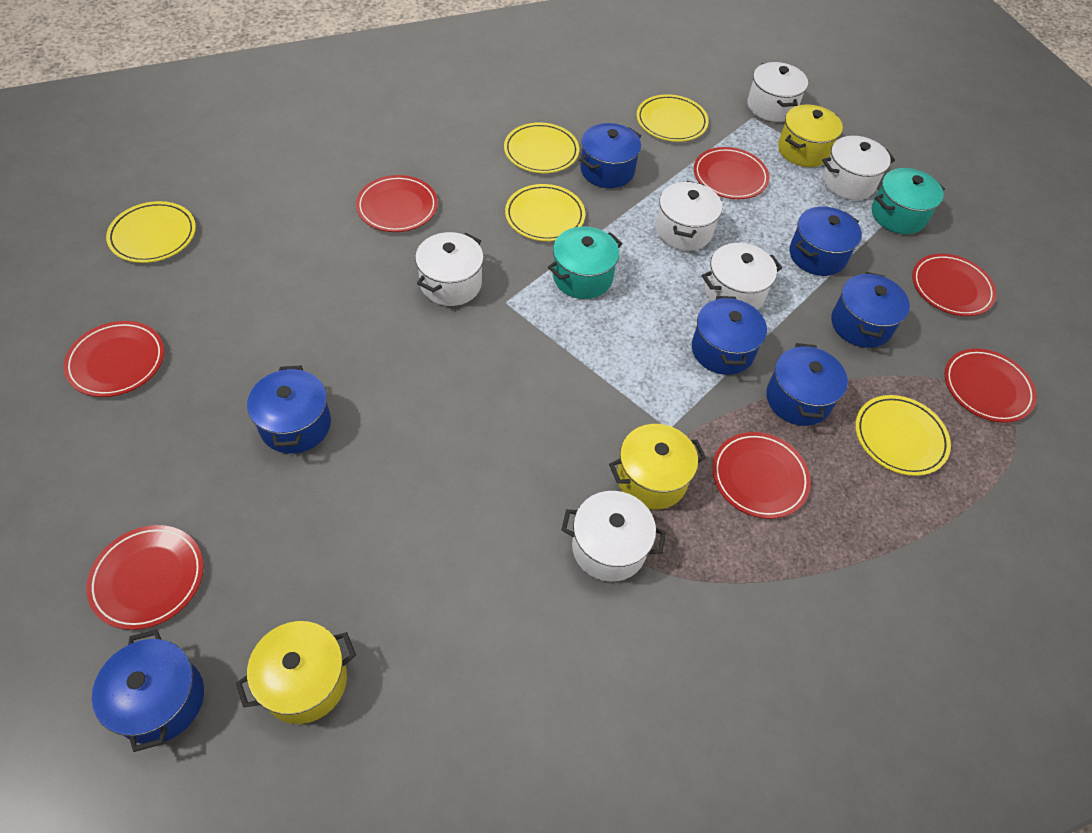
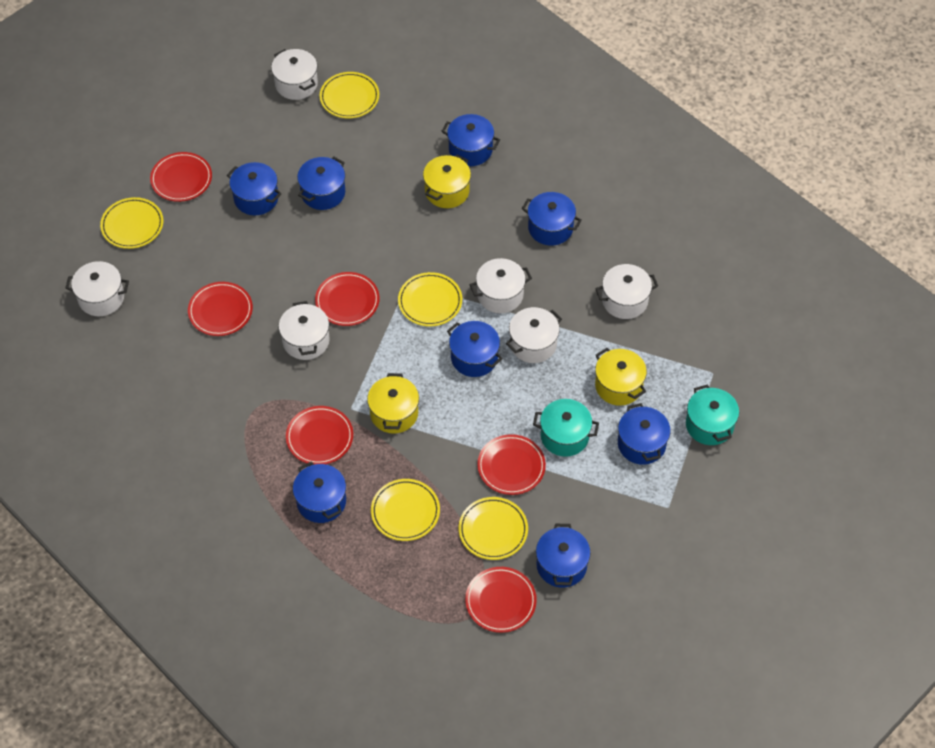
blue pot: [92,630,204,752] [247,366,331,454] [579,123,641,188] [692,296,767,375] [766,343,848,426] [790,206,862,276] [831,272,910,348] = 7 -> [227,162,281,215] [293,461,346,523] [297,157,345,210] [441,114,500,166] [447,321,502,377] [522,192,582,246] [536,524,591,588] [618,403,670,465] = 8
red plate: [63,321,164,397] [86,525,204,630] [356,175,438,232] [694,147,770,199] [712,432,811,519] [912,254,996,316] [944,348,1037,423] = 7 -> [150,152,212,202] [188,282,253,336] [286,406,353,464] [315,272,380,326] [465,567,537,633] [477,434,546,495] = 6

